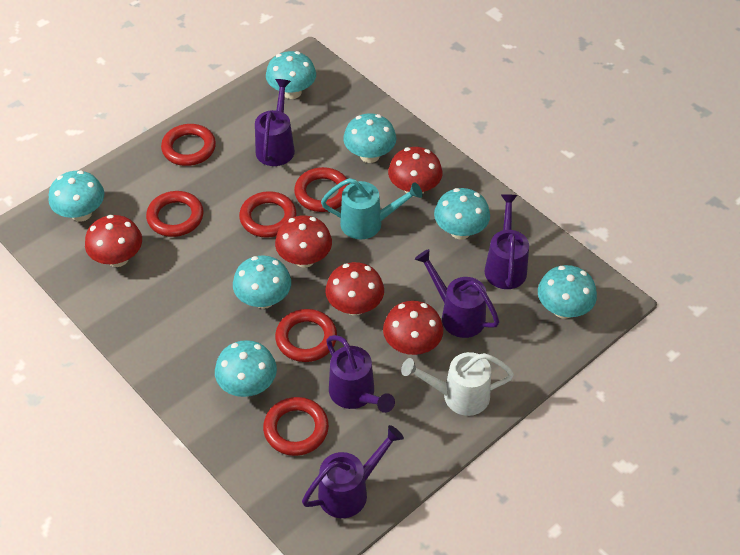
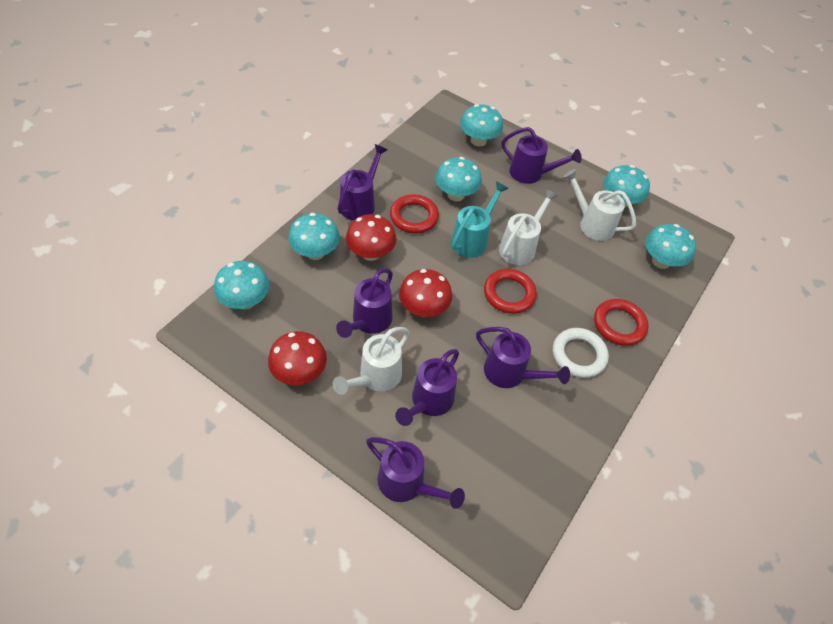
purple watering can: [255,79,295,166] [302,425,404,518] [326,335,395,413] [415,249,499,338] [484,194,529,289] = 5 -> [336,268,393,338] [337,144,387,221] [366,437,465,509] [395,349,459,426] [476,327,570,388] [501,127,582,184] = 6
red mushroom: [85,215,142,267] [275,215,332,268] [325,262,384,316] [383,301,443,355] [388,147,442,197] = 5 -> [268,331,327,385] [346,214,396,261] [399,269,452,317] = 3
red ring: [146,191,204,237] [161,124,216,166] [239,191,296,238] [263,397,329,456] [275,309,337,362] [294,167,349,212] = 6 -> [390,194,439,234] [484,269,537,314] [594,299,648,346] = 3
turquoise mushroom: [49,170,105,222] [215,340,277,397] [233,256,291,309] [266,51,316,99] [343,113,396,163] [434,188,490,239] [538,265,597,319] = 7 -> [214,261,269,310] [288,213,340,260] [435,157,482,201] [460,104,503,146] [603,165,650,208] [645,224,696,269] = 6
white ring: none = 0 -> [553,328,609,378] = 1
white watering can: [401,352,514,416] = 1 -> [333,327,410,395] [499,189,558,265] [563,169,636,241] = 3

